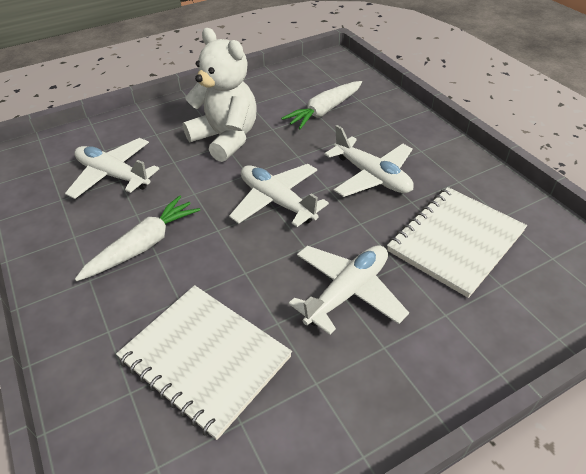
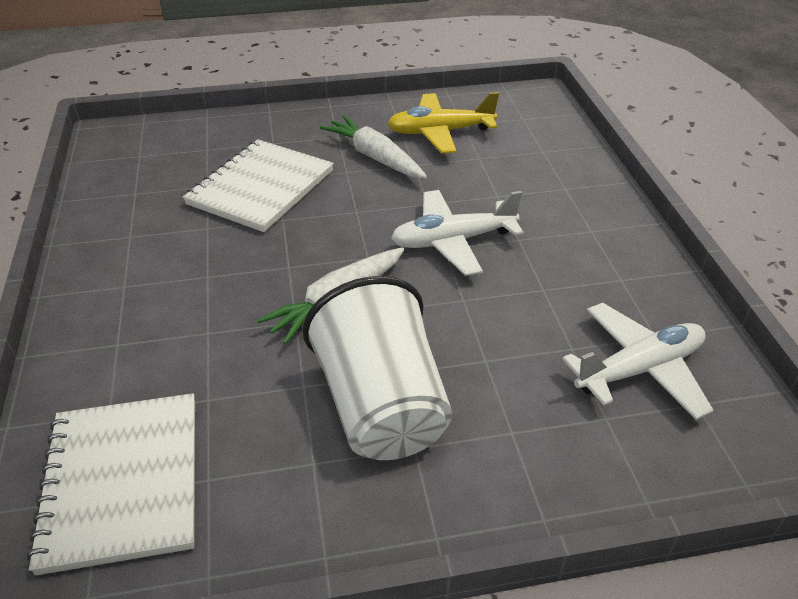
white cup: none = 0 -> [303,276,452,460] = 1
white plane: [65,138,159,199] [229,164,329,227] [289,245,409,335] [324,125,414,197] = 4 -> [391,190,524,276] [562,303,713,420] = 2
white teddy bear: [183,28,257,162] = 1 -> none = 0
yellow plane: none = 0 -> [387,92,499,154] = 1

